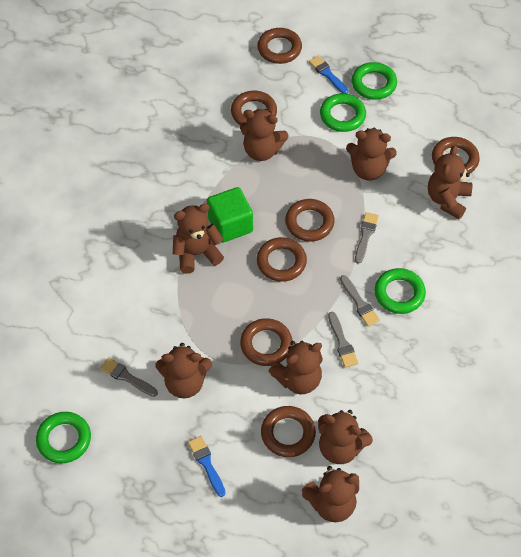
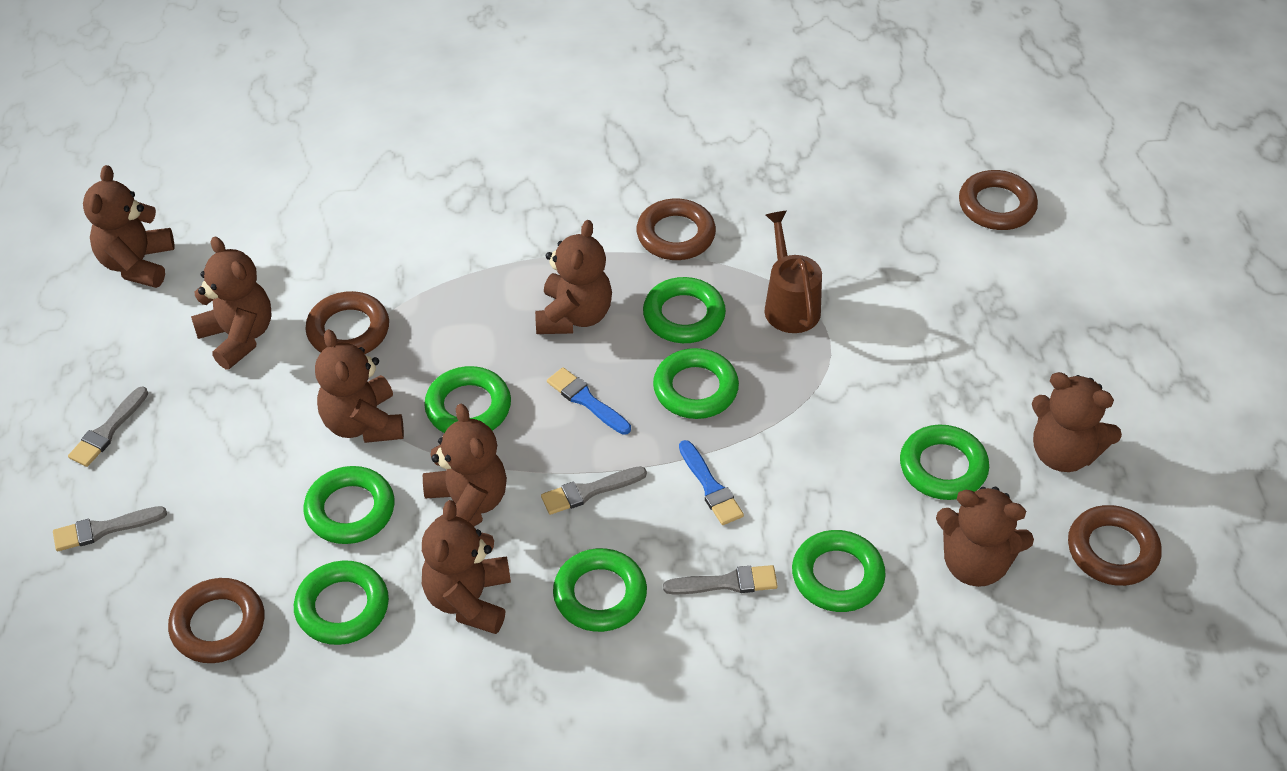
brown ring: [231,91,277,125] [240,318,292,366] [257,28,302,64] [257,237,307,282] [261,406,316,457] [285,199,335,241] [432,137,480,174] = 7 -> [168,578,265,663] [305,291,389,354] [637,199,716,260] [959,170,1038,230] [1068,505,1162,586] = 5
brown watering can: none = 0 -> [765,211,822,333] = 1
green cube: [207,187,253,243] = 1 -> none = 0
green ring: [36,412,91,463] [320,93,366,132] [352,62,397,99] [375,268,426,314] = 4 -> [294,560,389,645] [304,466,395,544] [424,366,511,433] [553,548,647,632] [643,277,726,343] [653,348,739,419] [792,530,886,612] [900,424,989,500] = 8

